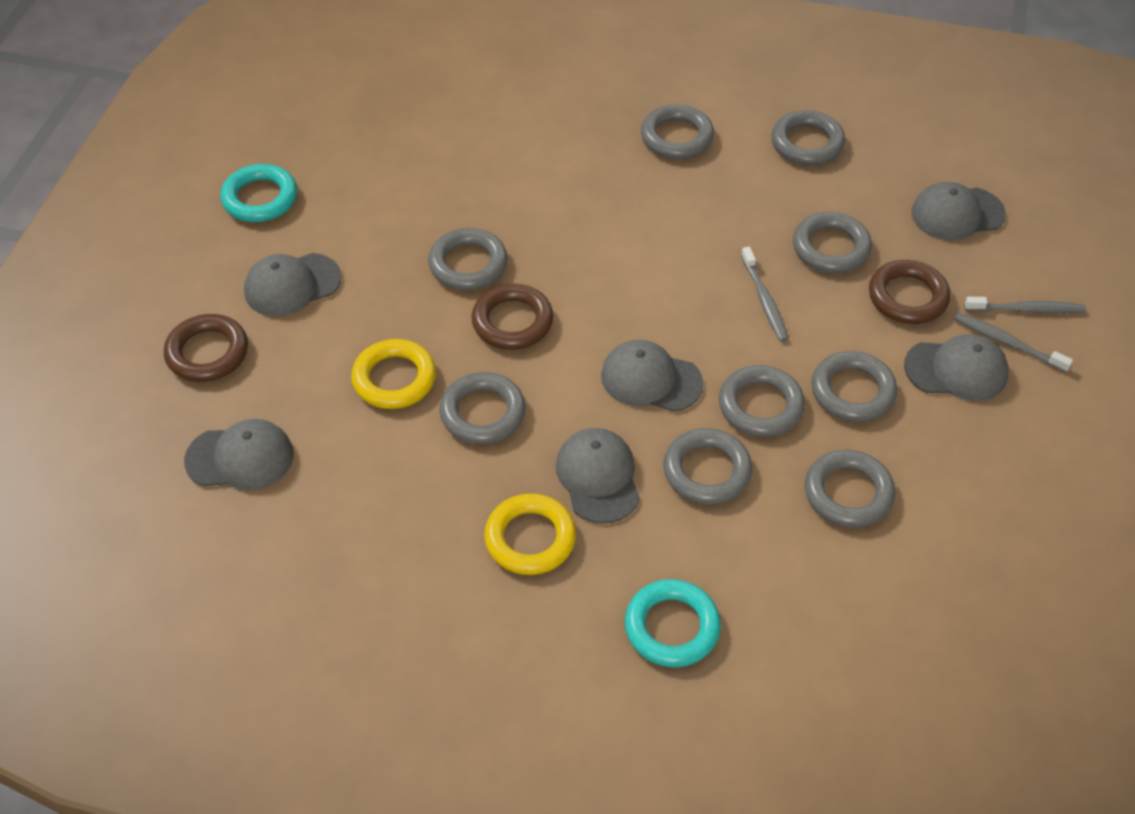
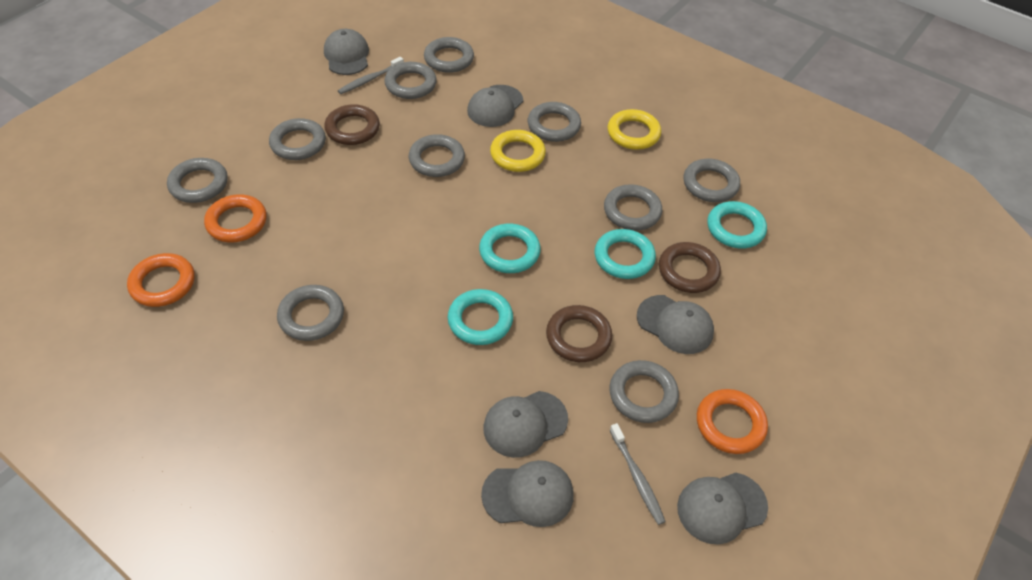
grey ring: [428,228,508,290] [439,372,526,444] [641,104,714,159] [663,428,752,505] [719,365,805,437] [771,110,845,165] [793,212,872,273] [805,450,895,528] [811,351,897,422] = 9 -> [167,158,228,203] [269,118,326,160] [277,285,344,341] [384,62,437,99] [409,134,465,177] [424,37,474,73] [528,102,581,142] [604,184,662,231] [609,360,679,423] [684,159,740,202] = 10
grey toothbrush: [741,247,788,342] [954,312,1073,372] [964,297,1086,313] = 3 -> [338,57,404,94] [610,423,666,525] = 2
orange ring: none = 0 -> [127,253,195,307] [204,194,267,243] [697,389,768,454] = 3
turquoise ring: [220,164,297,222] [625,579,721,667] = 2 -> [448,289,513,345] [479,224,541,273] [595,229,656,279] [707,201,767,249] = 4

